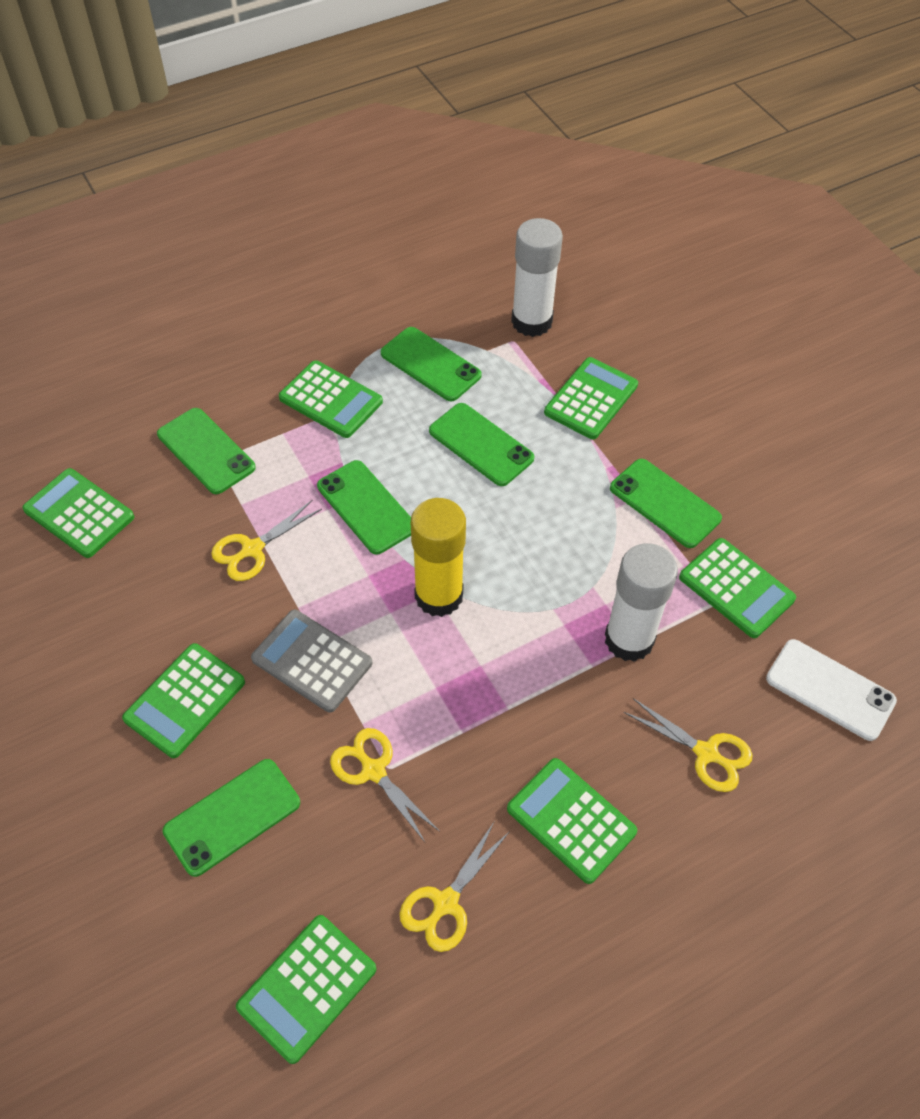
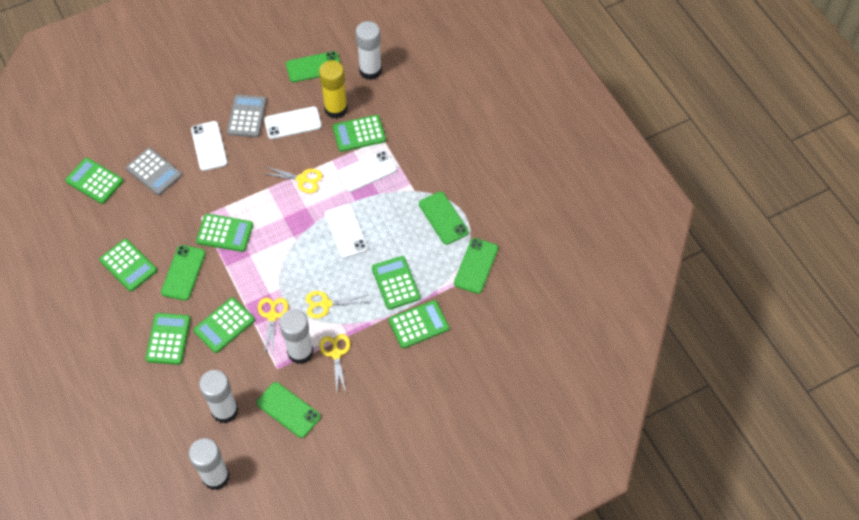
green calculator: [22,468,134,558] [122,643,245,758] [236,915,376,1064] [279,360,383,438] [507,758,637,884] [544,357,638,439] [679,538,796,638] = 7 -> [65,158,123,204] [100,239,157,292] [145,313,191,365] [193,297,255,353] [196,214,253,252] [333,115,386,152] [372,256,420,310] [389,300,449,349] = 8
green phone: [157,408,256,494] [163,759,300,877] [317,460,411,555] [381,327,482,402] [429,403,534,486] [610,459,722,548] = 6 -> [161,245,206,301] [257,382,321,438] [286,51,340,82] [419,191,469,245] [454,238,498,294] = 5
grey calculator: [251,610,372,713] = 1 -> [126,148,182,196] [227,95,267,137] = 2
white glue stick: [511,218,563,337] [605,543,678,662] = 2 -> [189,438,230,490] [199,370,239,423] [279,309,313,364] [356,21,382,80] = 4
white phone: [766,639,897,741] = 1 -> [191,121,227,171] [264,106,322,139] [325,204,368,258] [337,150,397,192] = 4

